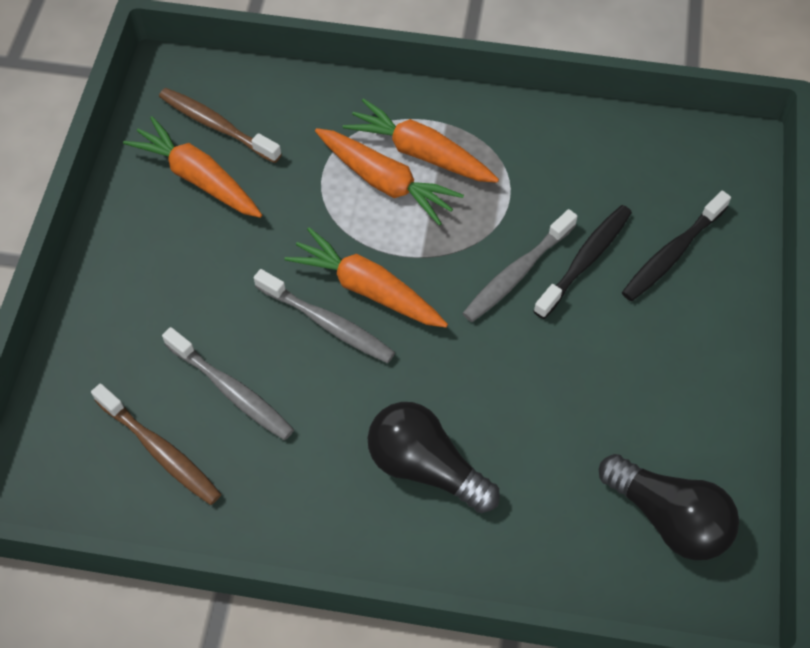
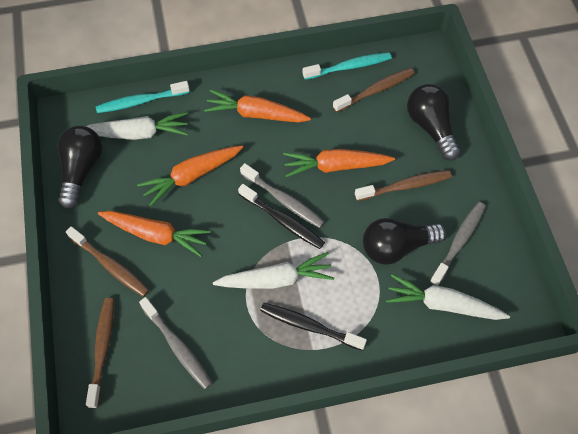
black light bulb: [368,402,500,513] [599,454,739,560] = 2 -> [57,126,103,209] [363,218,446,265] [407,84,460,161] = 3
brown toothbrush: [91,383,221,505] [159,88,282,163] = 2 -> [66,226,149,297] [86,298,114,408] [333,68,415,112] [355,170,452,201] = 4
turquoise toothbrush: none = 0 -> [96,81,190,113] [303,52,392,80] = 2
white carrot: none = 0 -> [86,112,188,140] [213,252,334,289] [386,274,510,320] = 3

